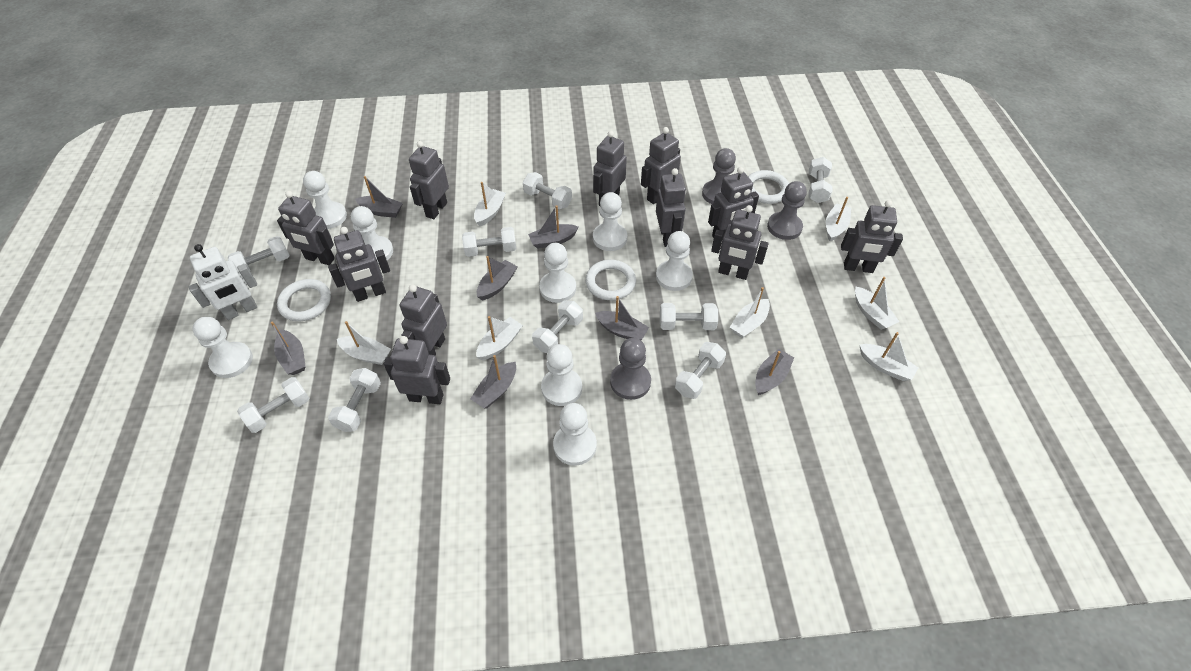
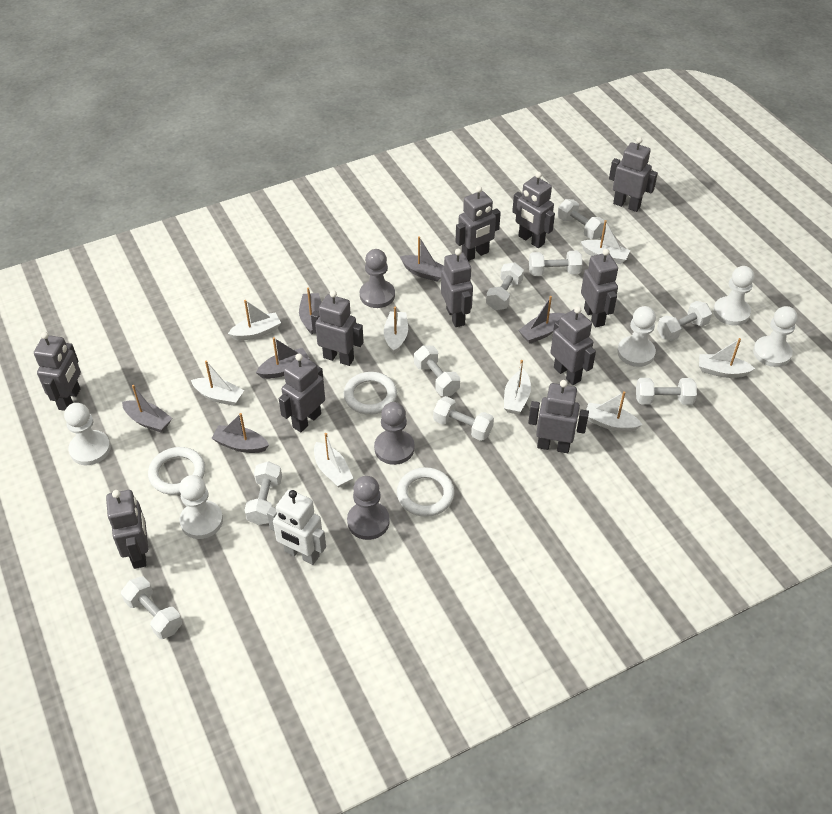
grey boat: [271,321,306,375] [355,176,403,218] [470,355,516,408] [477,256,518,301] [528,205,579,249] [595,296,649,340] [755,349,794,395] = 7 -> [122,385,172,433] [212,413,269,453] [256,337,310,379] [299,287,321,334] [400,236,444,282] [518,296,565,343] = 6
white boat: [337,321,391,365] [474,182,506,226] [476,316,523,360] [730,287,770,338] [826,197,851,241] [855,277,899,330] [859,332,918,381] = 7 -> [191,360,244,406] [228,300,281,341] [314,433,353,488] [384,307,408,354] [504,360,531,414] [580,220,630,264] [586,391,642,432] [699,338,755,378] = 8
white pawn: [192,317,253,378] [303,171,347,229] [351,206,393,265] [539,243,576,303] [541,344,582,406] [553,403,597,466] [593,192,627,251] [656,231,693,291] = 8 -> [64,403,111,465] [179,475,223,539] [617,306,656,367] [713,266,754,325] [753,306,797,367] = 5

